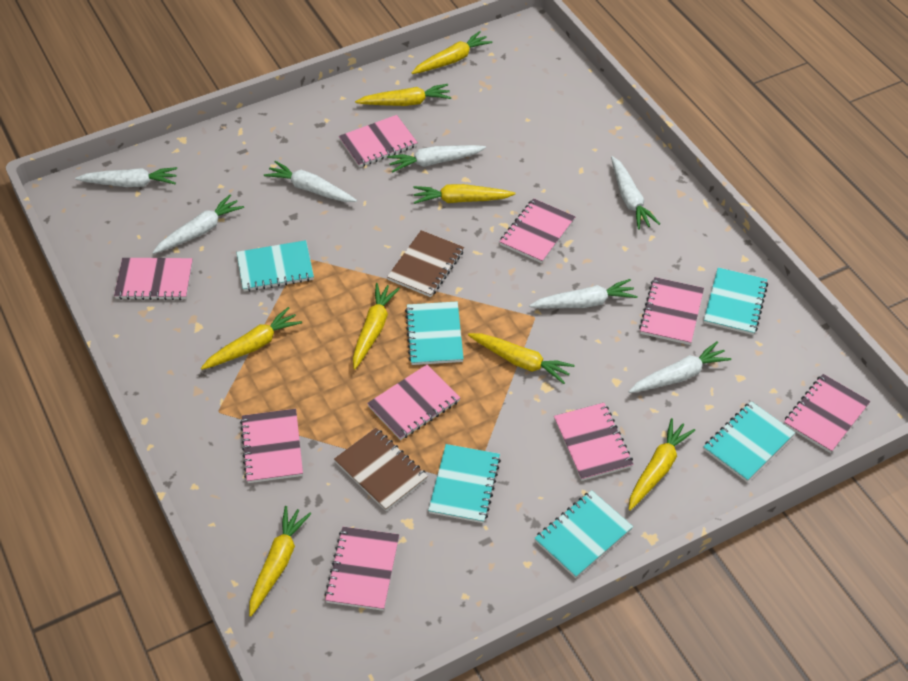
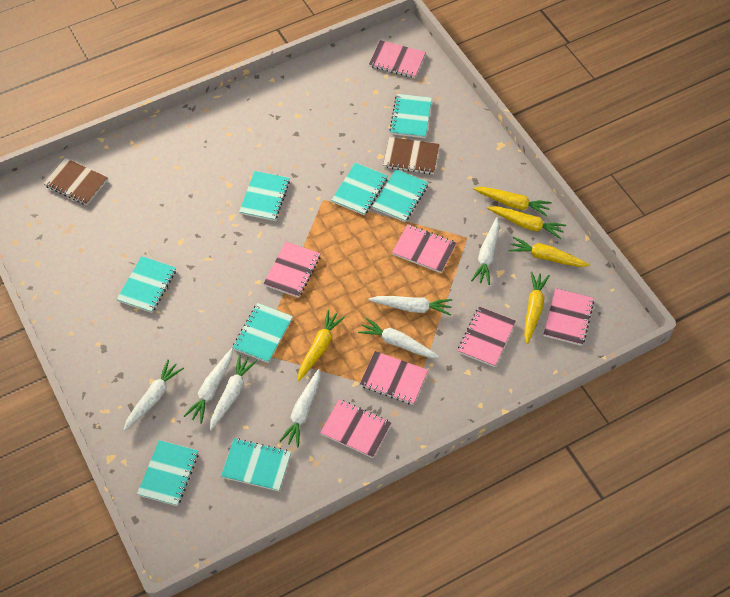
pink notebook: [114,258,193,300] [240,409,303,483] [324,527,399,611] [339,115,418,167] [367,364,461,440] [499,198,576,263] [554,403,634,481] [639,277,704,345] [784,374,870,453] = 9 -> [263,242,321,298] [320,399,391,458] [360,351,428,405] [369,40,426,78] [392,224,456,273] [458,306,516,367] [543,288,594,346] = 7
turquoise notebook: [237,240,314,292] [405,302,464,365] [428,444,501,523] [534,490,633,578] [704,267,768,335] [704,401,795,482] = 6 -> [117,256,176,313] [137,440,199,506] [221,438,291,491] [232,303,293,363] [239,171,290,221] [332,163,388,215] [372,169,429,222] [389,94,432,138] = 8
yellow carrot: [201,307,302,370] [249,506,311,617] [353,283,400,369] [355,84,451,106] [412,31,493,74] [413,184,515,204] [468,333,574,384] [629,418,695,511] = 8 -> [298,310,345,381] [473,187,552,216] [487,206,566,239] [508,237,590,267] [524,272,550,344] = 5

